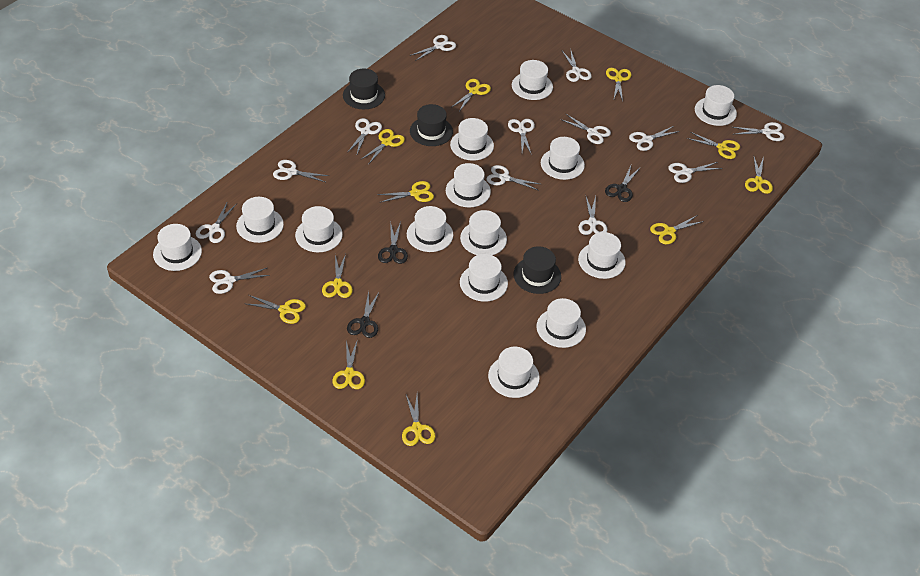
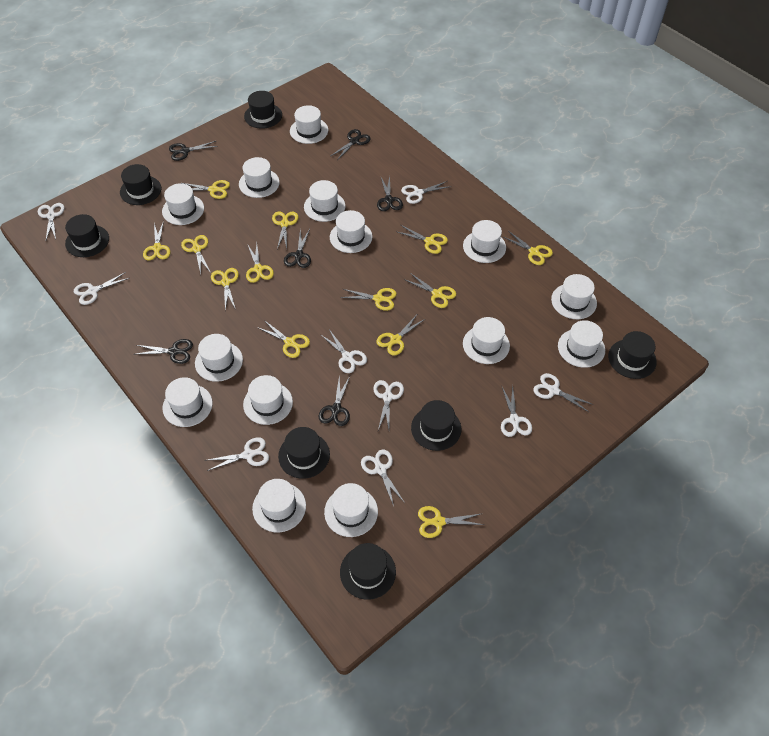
black hat: [343,69,385,109] [410,104,453,146] [513,246,561,294] = 3 -> [65,214,109,257] [120,164,161,205] [244,91,282,129] [278,427,330,479] [340,543,396,600] [411,400,461,451] [608,331,657,379] = 7
black scissors: [347,291,380,338] [378,221,408,264] [605,166,641,202] = 3 -> [137,339,193,364] [169,141,218,161] [284,229,311,268] [319,375,350,426] [330,129,371,160] [377,176,403,211] = 6
white scissors: [196,201,237,243] [209,268,270,294] [273,160,329,182] [347,118,382,156] [410,35,456,61] [486,165,540,191] [508,119,535,155] [560,114,611,144] [562,51,592,82] [579,196,607,235] [629,126,680,151] [668,162,722,183] [733,122,785,141] = 13 -> [38,203,65,240] [74,272,129,305] [207,437,269,471] [320,330,367,373] [361,449,405,506] [373,380,404,430] [401,181,452,204] [501,385,532,437] [533,373,594,412] = 9
yellow scissors: [247,295,306,324] [322,254,353,298] [332,339,365,389] [360,129,405,165] [377,181,434,203] [402,395,436,446] [452,79,491,110] [606,68,631,101] [650,215,704,244] [687,132,740,159] [745,157,773,194] = 11 -> [143,221,171,261] [181,235,211,274] [182,180,230,199] [211,268,239,310] [246,243,274,283] [257,320,310,358] [272,212,298,249] [341,288,397,311] [376,315,425,356] [398,225,448,254] [404,273,456,308] [418,506,484,538] [503,231,553,265] = 13

